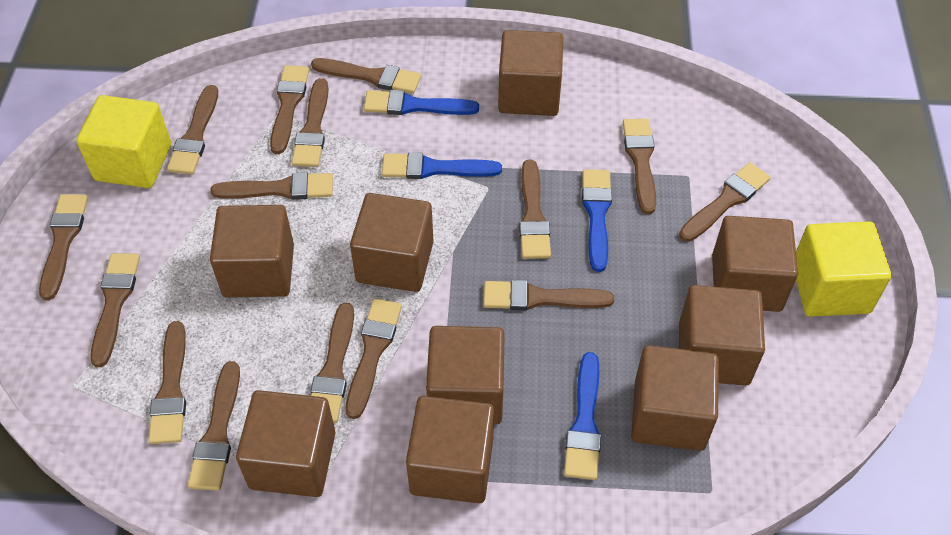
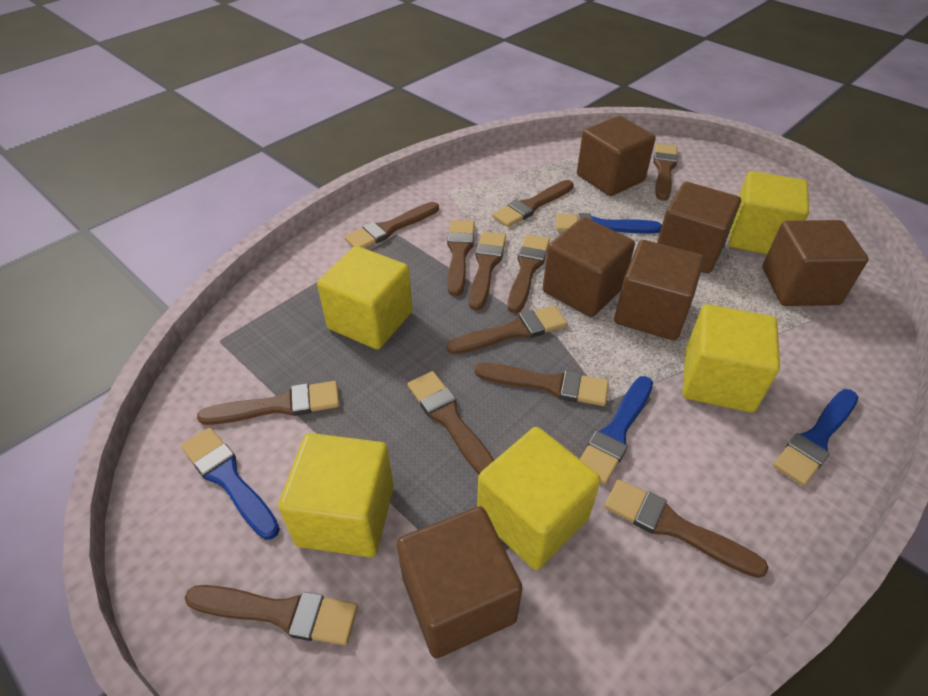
brown brush: [39,194,88,300] [90,253,140,367] [148,321,186,444] [167,85,218,175] [188,361,240,491] [210,172,333,200] [270,65,309,154] [291,78,329,167] [311,58,421,94] [311,303,354,423] [345,298,402,419] [483,280,614,310] [519,160,551,259] [623,119,656,214] [679,162,771,242] = 15 -> [185,585,358,646] [197,381,340,425] [344,202,439,248] [407,371,494,475] [446,305,567,354] [447,220,475,296] [469,232,506,311] [475,363,609,406] [492,180,574,227] [508,234,550,313] [604,479,769,578] [653,144,678,201] = 12
brown cube: [210,205,294,298] [236,390,335,497] [350,193,434,292] [406,396,494,503] [426,326,505,425] [498,30,563,116] [631,345,719,451] [679,285,765,386] [712,216,798,312] = 9 -> [397,506,523,658] [543,217,635,317] [577,116,656,196] [614,240,704,341] [657,182,741,273] [762,220,868,306] = 6
yellow cube: [76,95,171,188] [796,221,891,317] = 2 -> [278,433,394,557] [317,246,412,350] [477,427,601,570] [682,304,780,413] [729,171,809,254] = 5

